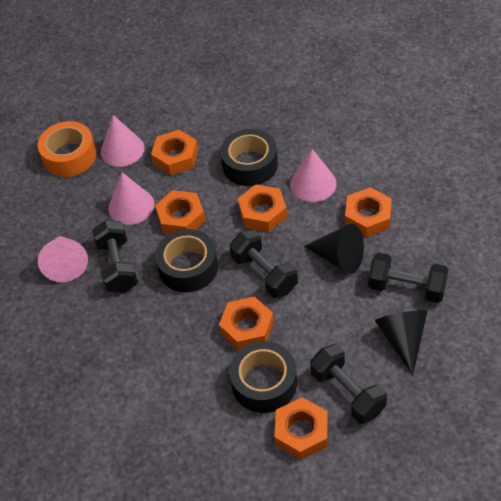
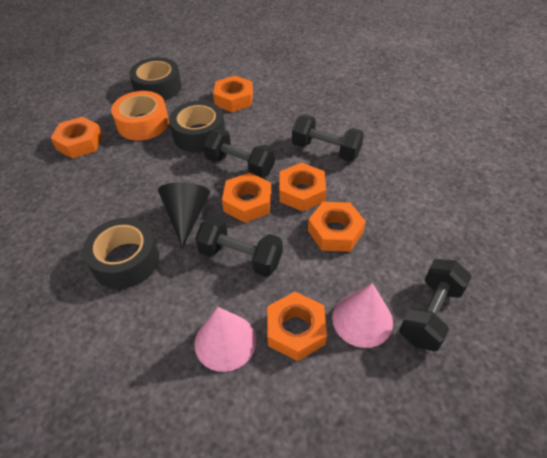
black cone: [304,224,364,274] [375,310,428,375] = 2 -> [158,182,210,248] = 1
pink cone: [38,236,88,282] [101,115,145,167] [108,172,154,225] [290,149,337,202] = 4 -> [194,307,256,372] [332,283,393,348] = 2

